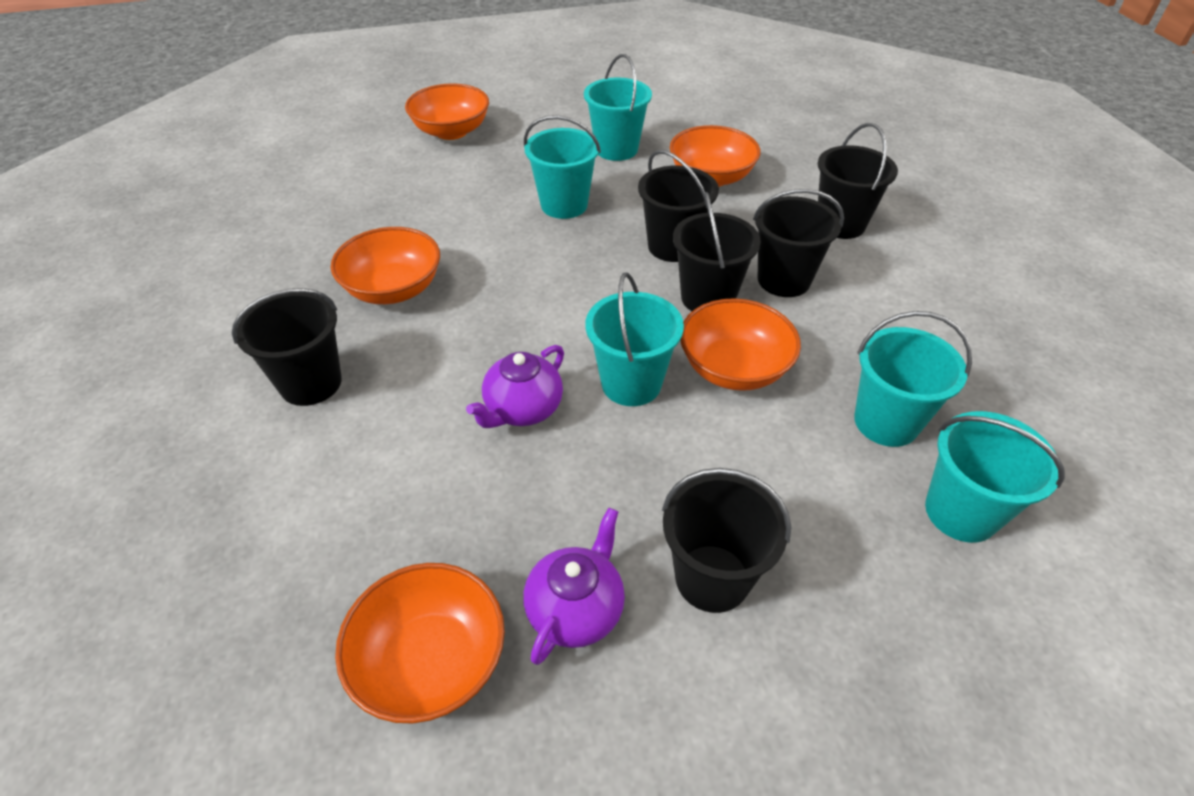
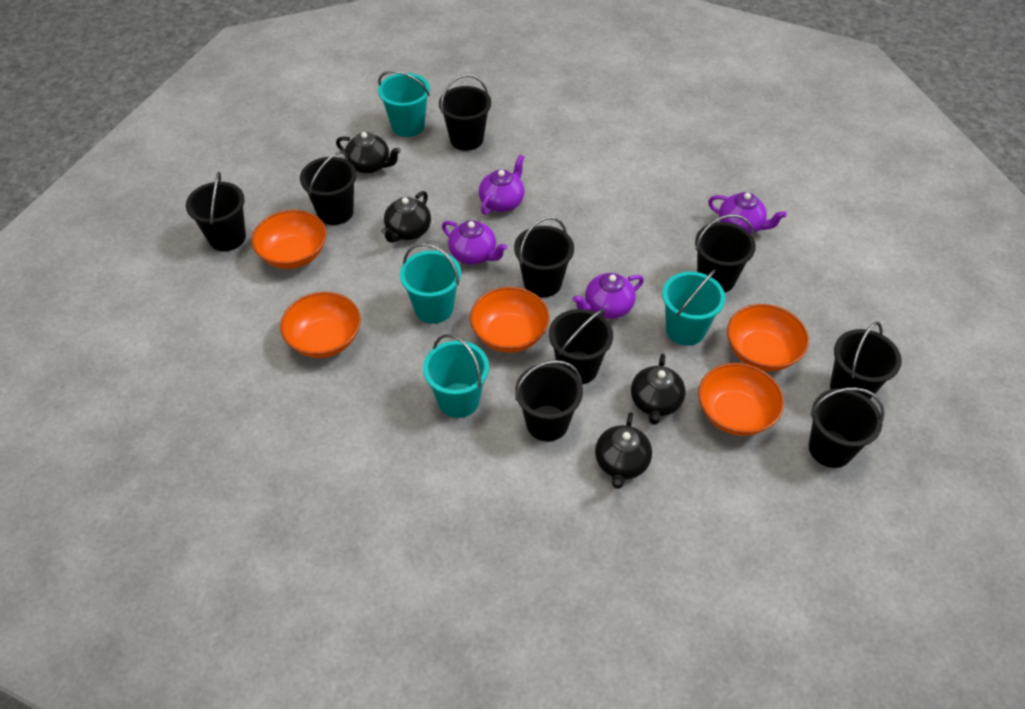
black bucket: [232,288,342,406] [638,150,719,262] [662,468,791,613] [673,192,761,311] [753,189,844,297] [818,123,898,239] = 6 -> [186,172,246,251] [300,151,357,225] [439,74,491,151] [514,216,574,297] [515,360,583,441] [549,309,613,384] [695,214,756,293] [809,387,885,468] [830,322,902,399] = 9
black teapot: none = 0 -> [336,132,401,174] [381,191,431,243] [595,412,652,489] [631,354,685,425] = 4
purple teapot: [466,345,564,428] [523,508,625,665] = 2 -> [442,220,507,265] [479,155,524,215] [573,273,644,319] [708,192,787,234] = 4
turquoise bucket: [524,115,601,219] [584,54,652,161] [586,272,684,406] [854,311,972,447] [925,411,1065,543] = 5 -> [378,71,430,137] [400,243,461,323] [423,334,489,418] [662,269,725,346] = 4

